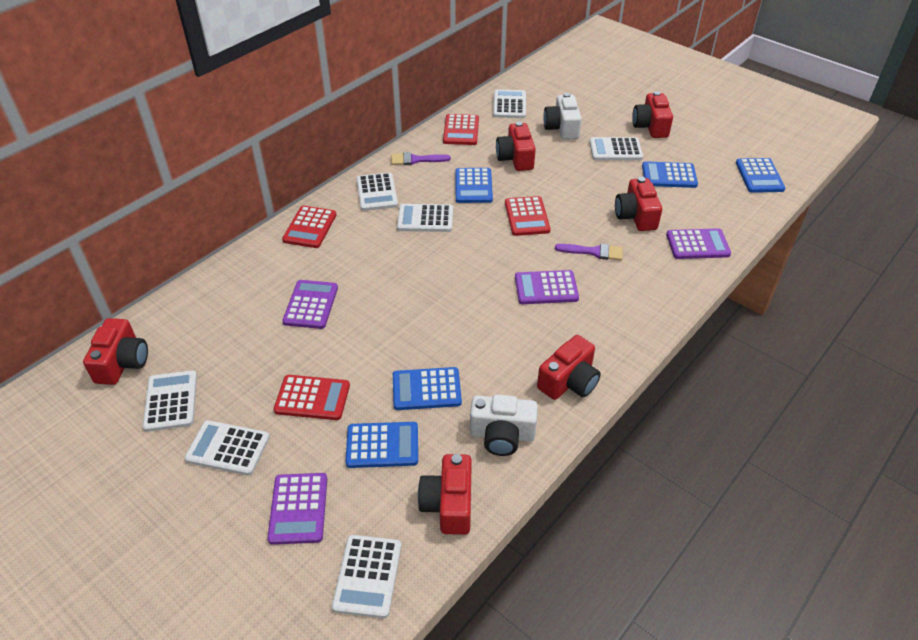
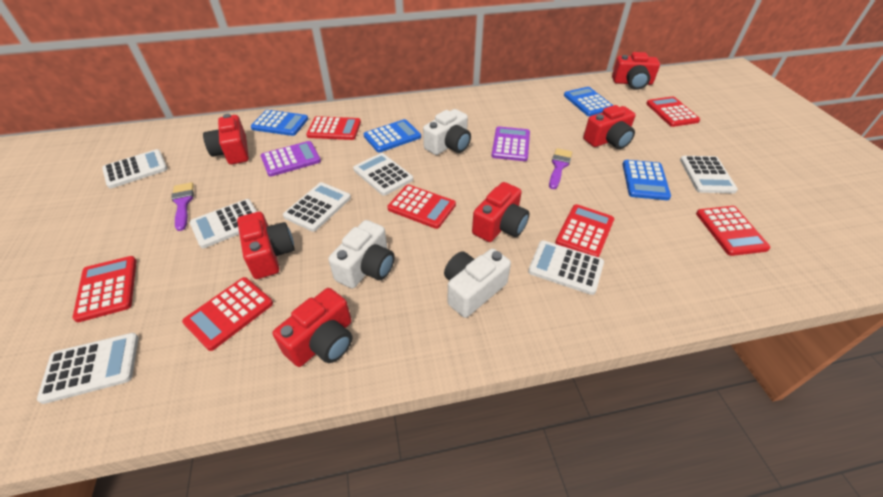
blue calculator: [345,422,418,468] [393,367,462,410] [455,168,493,203] [642,161,698,188] [736,158,785,193] = 5 -> [251,110,308,136] [364,119,421,153] [564,87,613,116] [622,160,671,200] = 4
purple calculator: [267,473,327,545] [282,280,338,329] [515,270,579,304] [666,228,731,259] = 4 -> [261,141,321,177] [491,126,530,161] = 2
red calculator: [274,375,350,420] [282,206,336,248] [443,114,479,145] [505,196,551,236] = 4 -> [72,256,136,322] [182,277,273,351] [306,116,361,140] [387,185,456,229] [555,204,614,257] [646,96,700,127] [696,206,771,256] = 7
white camera: [470,394,538,456] [543,93,582,140] = 2 -> [328,220,395,288] [423,109,471,155] [444,249,511,318] = 3

